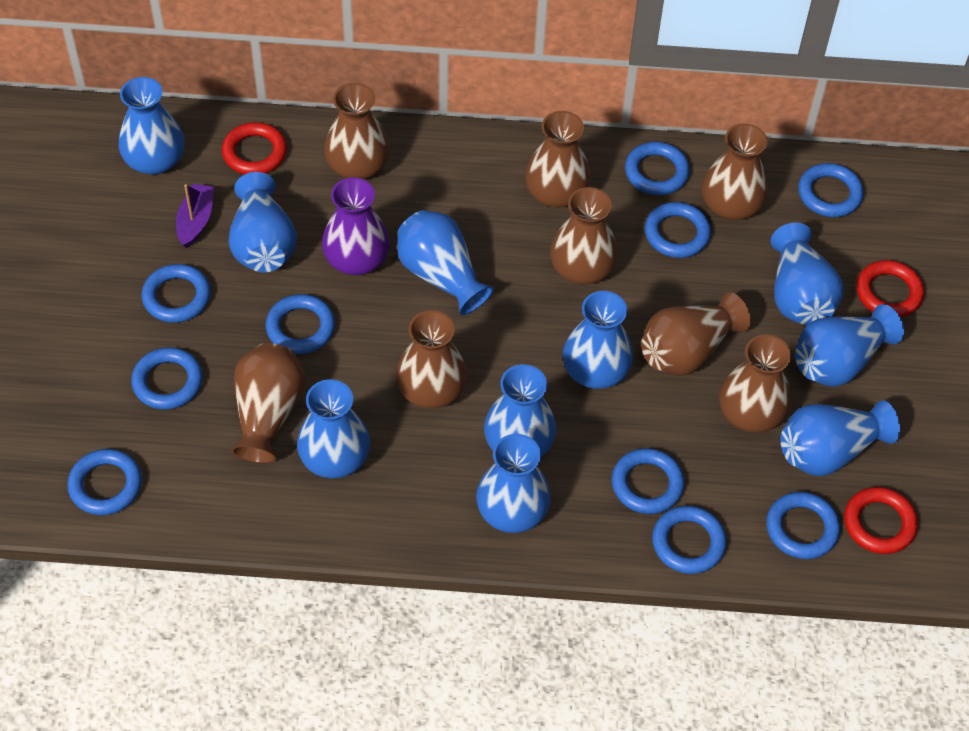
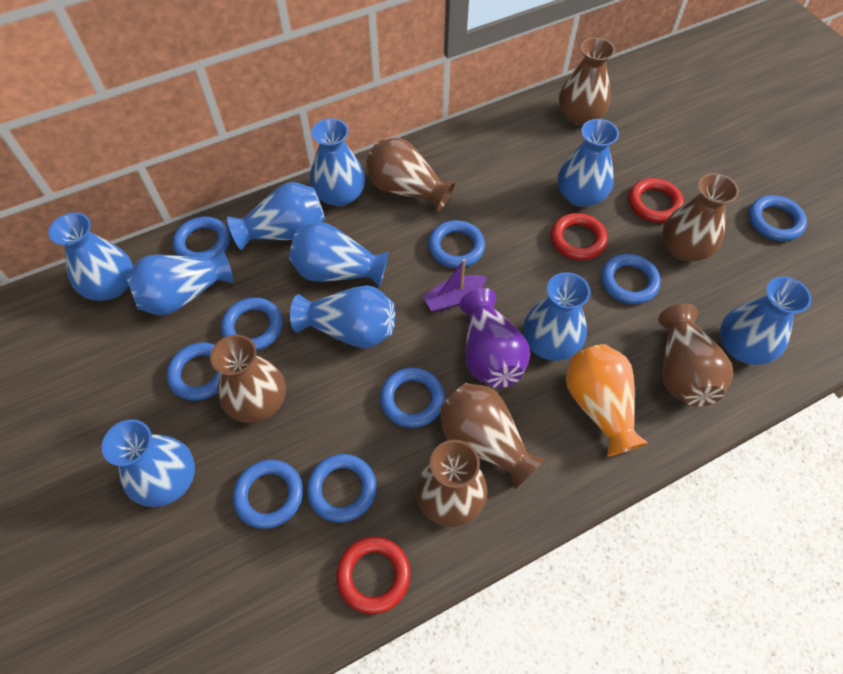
blue ring: [67,449,142,515] [131,347,203,410] [141,264,211,323] [265,294,335,354] [612,448,685,514] [625,142,690,195] [645,202,711,258] [652,506,727,574] [766,492,840,559] [798,163,864,217] = 10 -> [167,342,220,401] [173,217,230,259] [221,297,283,351] [233,460,303,529] [307,454,377,523] [380,367,445,428] [428,220,485,268] [601,254,661,304] [749,195,807,241] = 9
brown vase: [231,343,306,463] [324,83,390,179] [396,310,467,409] [525,111,591,208] [550,187,618,285] [641,292,751,376] [702,123,768,220] [719,335,791,432] = 8 -> [210,335,286,423] [366,138,456,212] [415,440,487,527] [440,383,545,489] [559,37,615,125] [658,303,733,407] [662,173,739,261] = 7
orange vase: none = 0 -> [566,344,648,457] = 1

